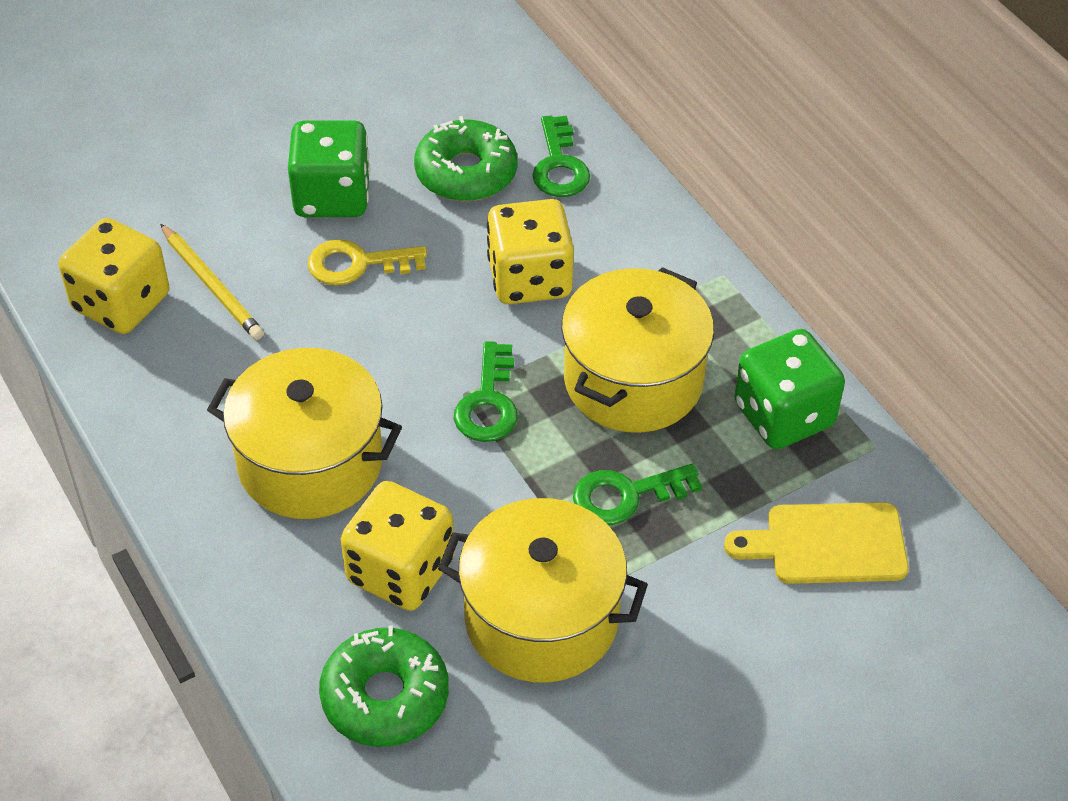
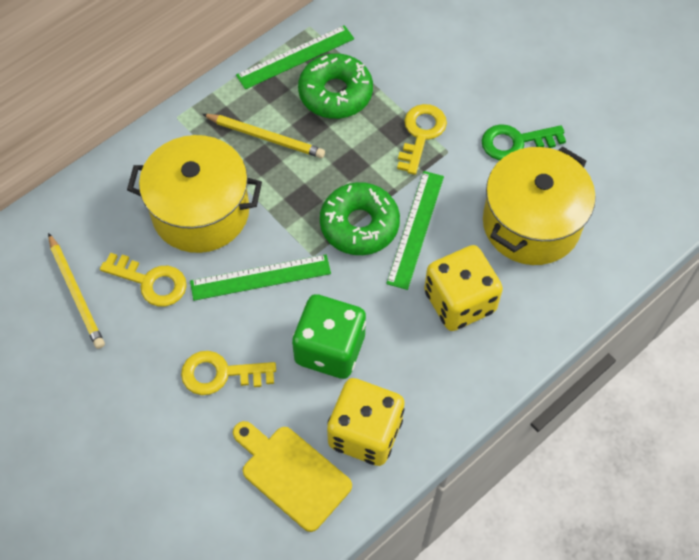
green dice: [288,120,370,217] [734,329,845,449] = 2 -> [292,294,366,379] = 1
green key: [454,341,518,442] [532,115,590,197] [573,463,702,525] = 3 -> [482,124,566,160] = 1
green ruler: none = 0 -> [190,254,331,301] [236,25,354,89] [386,171,444,290] = 3
yellow dice: [59,218,169,334] [341,481,455,611] [487,199,574,304] = 3 -> [327,378,405,466] [424,245,503,331] = 2
yellow key: [308,239,427,286] = 1 -> [100,253,187,307] [181,351,276,395] [397,104,447,175] = 3
yellow pencil: [160,223,264,340] = 1 -> [48,233,105,349] [202,114,325,158] = 2
yellow pot: [207,348,402,519] [438,498,648,683] [562,267,714,433] = 3 -> [127,135,262,253] [483,146,596,265] = 2

